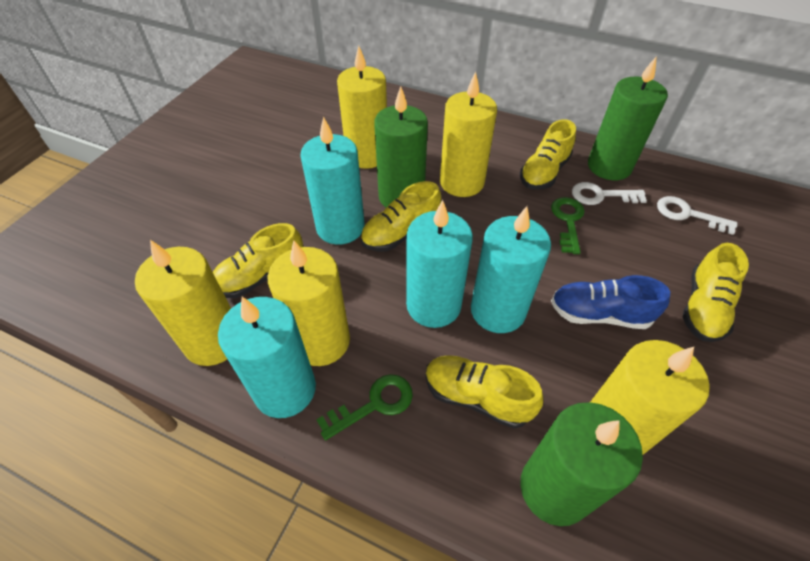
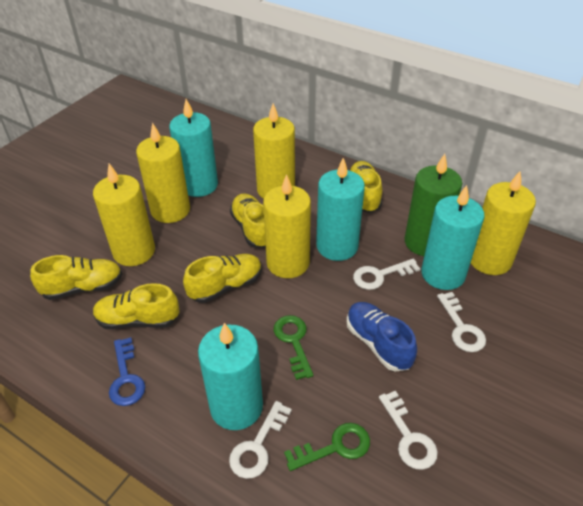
blue key: none = 0 -> [109,337,145,406] = 1
green candle: [374,86,428,207] [520,402,643,526] [588,57,668,180] = 3 -> [405,154,462,256] = 1
white key: [572,182,647,205] [657,196,737,235] = 2 -> [229,401,292,479] [353,258,420,290] [379,390,438,470] [437,292,486,352] = 4

